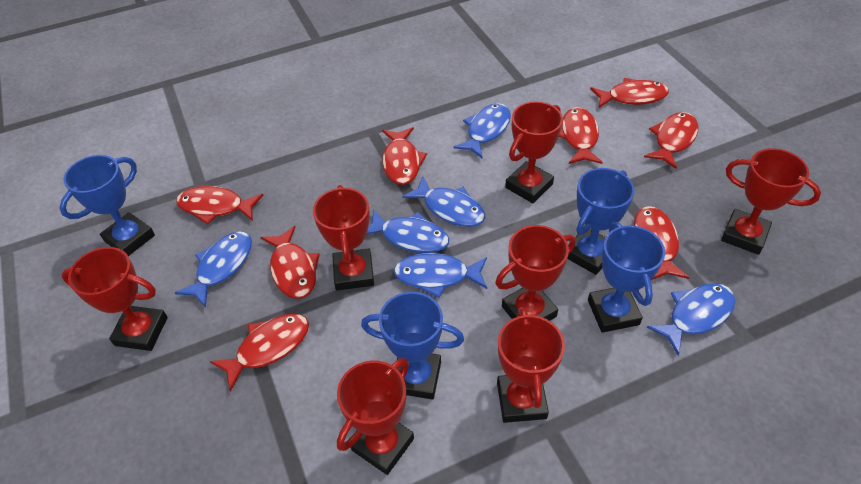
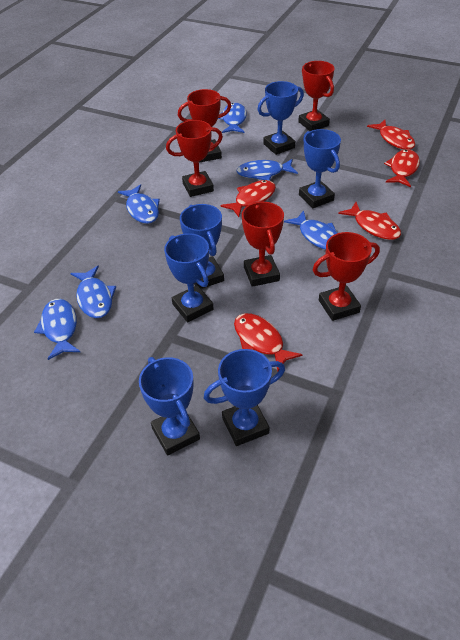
blue trophy: [59,155,155,256] [361,292,464,399] [567,168,635,275] [588,222,665,333] = 4 -> [139,357,200,456] [164,233,214,322] [180,204,224,288] [204,349,285,446] [257,81,304,155] [299,129,341,208] = 6
red fish: [176,186,264,225] [210,314,309,392] [260,226,320,299] [382,127,427,185] [559,107,603,164] [590,78,669,109] [634,206,689,280] [644,112,698,169] = 8 -> [220,180,276,217] [234,313,303,371] [338,202,401,240] [367,120,415,150] [384,149,420,187] = 5
red trophy: [61,247,168,351] [313,185,374,290] [337,358,414,475] [495,225,576,321] [497,307,565,423] [505,101,563,203] [721,148,821,255] = 7 -> [166,120,223,197] [178,89,231,163] [242,202,284,287] [298,61,335,131] [313,232,380,321] = 5

